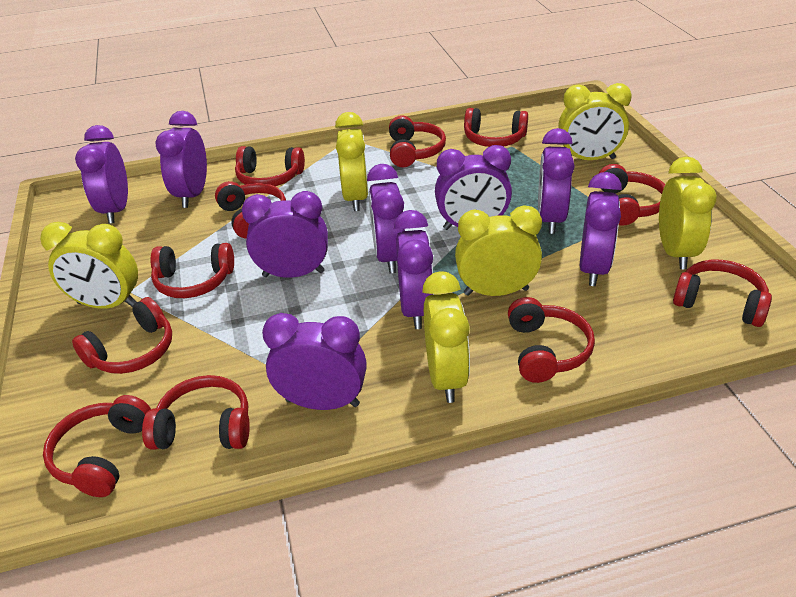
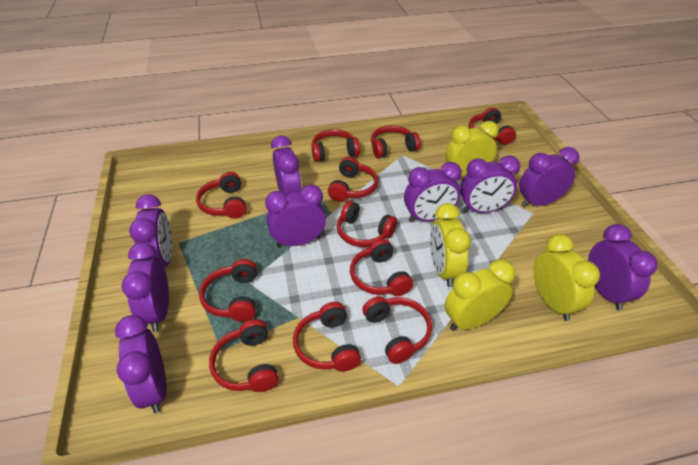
yellow clock: [40,222,138,309] [335,112,369,211] [422,271,470,403] [455,206,542,296] [558,83,632,160] [659,157,717,269] = 6 -> [430,203,471,287] [445,121,499,177] [445,259,515,331] [534,234,600,321] = 4

